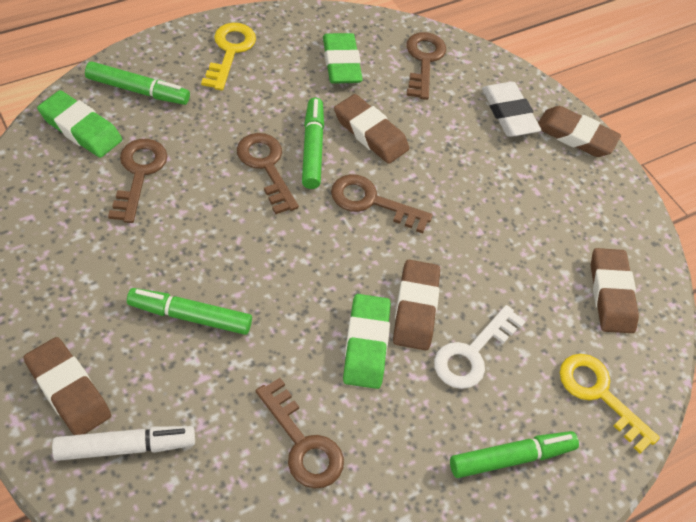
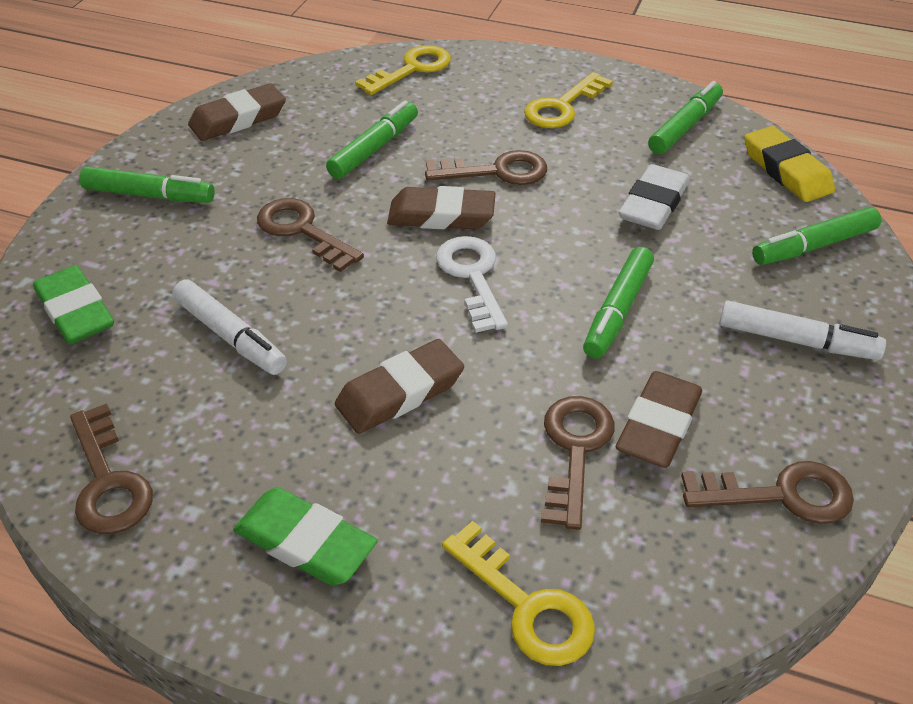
brown eraser: [23,337,111,435] [334,94,409,164] [393,260,440,351] [538,106,621,157] [591,248,639,333] = 5 -> [188,83,286,141] [335,339,464,434] [387,186,495,229] [616,371,702,468] = 4
green eraser: [37,90,122,158] [323,33,363,84] [343,294,391,389] = 3 -> [33,265,114,344] [233,487,377,586] = 2
green marker: [85,61,190,105] [127,288,252,335] [302,98,324,189] [450,431,579,478] = 4 -> [79,167,214,203] [326,100,418,179] [583,247,654,359] [648,81,723,154] [752,207,881,265] = 5
white marker: [52,426,195,461] = 1 -> [172,280,287,375] [719,301,886,360] = 2
yellow eraser: none = 0 -> [744,126,835,202] = 1
yellow key: [201,23,256,90] [560,354,660,454] = 2 -> [355,45,451,95] [442,521,595,666] [524,72,613,128] = 3

